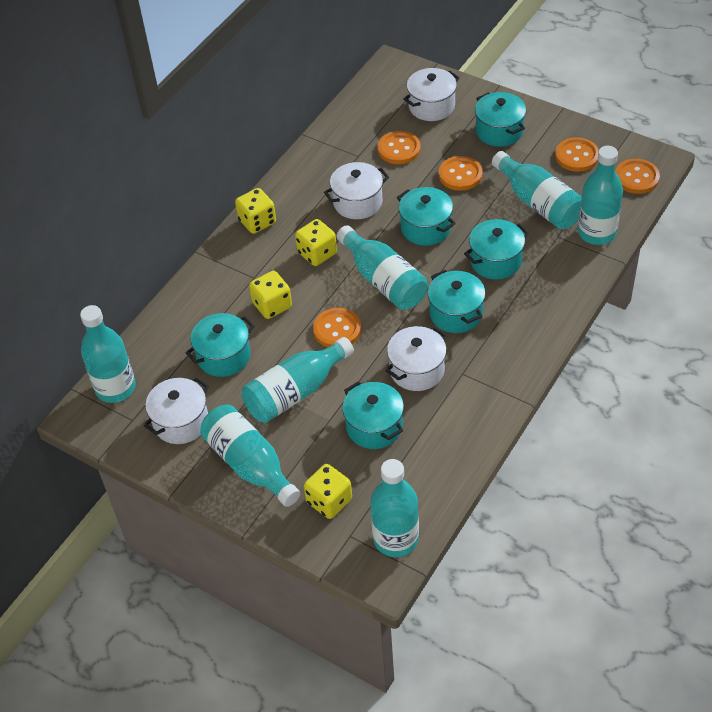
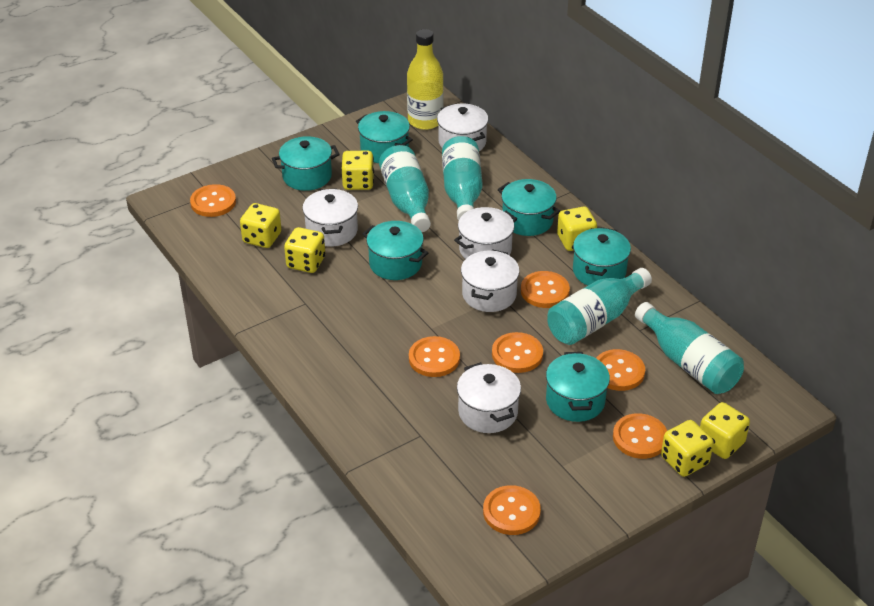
orange button: [313,308,361,347] [378,131,421,164] [439,156,483,191] [555,137,599,172] [615,159,660,194] = 5 -> [190,184,236,217] [409,336,460,377] [483,485,541,535] [492,332,543,373] [521,271,570,308] [596,349,645,391] [613,413,667,459] = 7
turquoise bottle: [80,305,136,403] [200,405,300,507] [241,337,354,423] [337,225,428,310] [370,459,419,557] [492,151,582,229] [578,146,623,245] = 7 -> [379,145,431,232] [442,136,483,221] [547,268,652,345] [635,302,744,394] = 4
white pot: [144,377,209,444] [324,162,389,219] [386,326,447,391] [403,68,460,121] = 4 -> [302,188,358,247] [437,104,488,151] [454,207,517,259] [457,362,521,433] [461,249,520,312] = 5
yellow bottle: none = 0 -> [407,29,444,130] = 1
yellow dice: [235,188,276,234] [249,271,292,319] [295,219,337,266] [304,464,352,519] = 4 -> [240,203,281,248] [284,227,325,273] [341,151,374,190] [557,206,597,251] [661,420,714,477] [700,402,750,459] = 6

